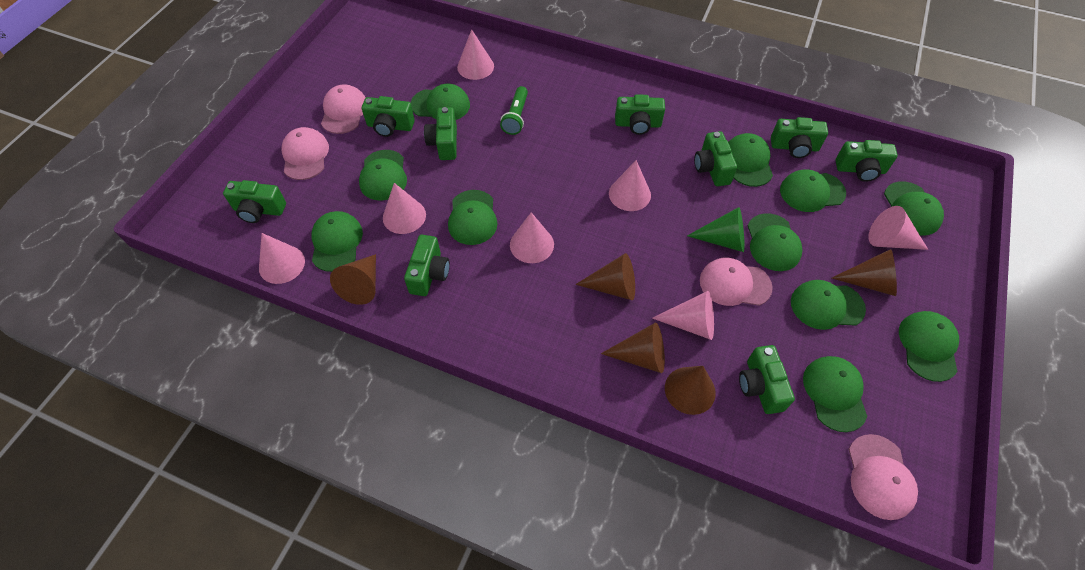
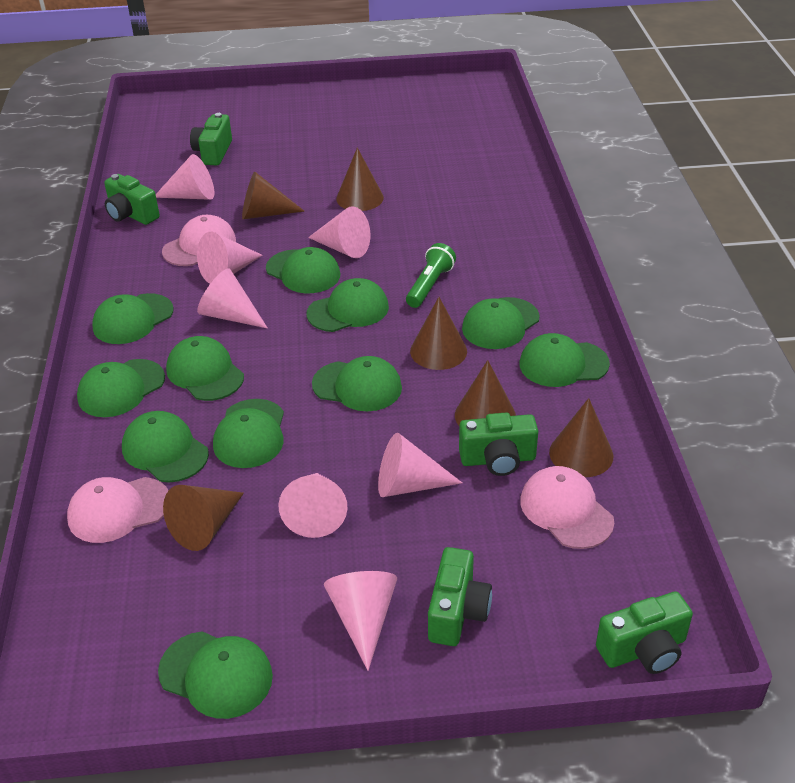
brown cone: [330,254,376,305] [575,253,635,300] [601,323,665,373] [665,366,716,415] [832,249,897,296] = 5 -> [163,485,244,551] [242,172,305,219] [336,148,384,211] [410,297,467,370] [455,360,516,425] [549,398,613,477] = 6
green camera: [223,180,286,223] [362,96,415,137] [404,235,450,296] [424,107,457,160] [615,94,665,135] [694,131,737,186] [739,345,795,414] [771,117,828,158] [835,140,898,182] = 9 -> [104,174,160,225] [190,113,232,165] [428,547,492,646] [459,412,538,476] [596,591,693,674] = 5
green cone: [687,207,745,252] = 1 -> none = 0
pink cap: [281,127,329,180] [321,84,366,134] [700,258,773,306] [848,434,918,520] = 4 -> [67,477,169,543] [162,215,236,266] [520,466,614,549] = 3

